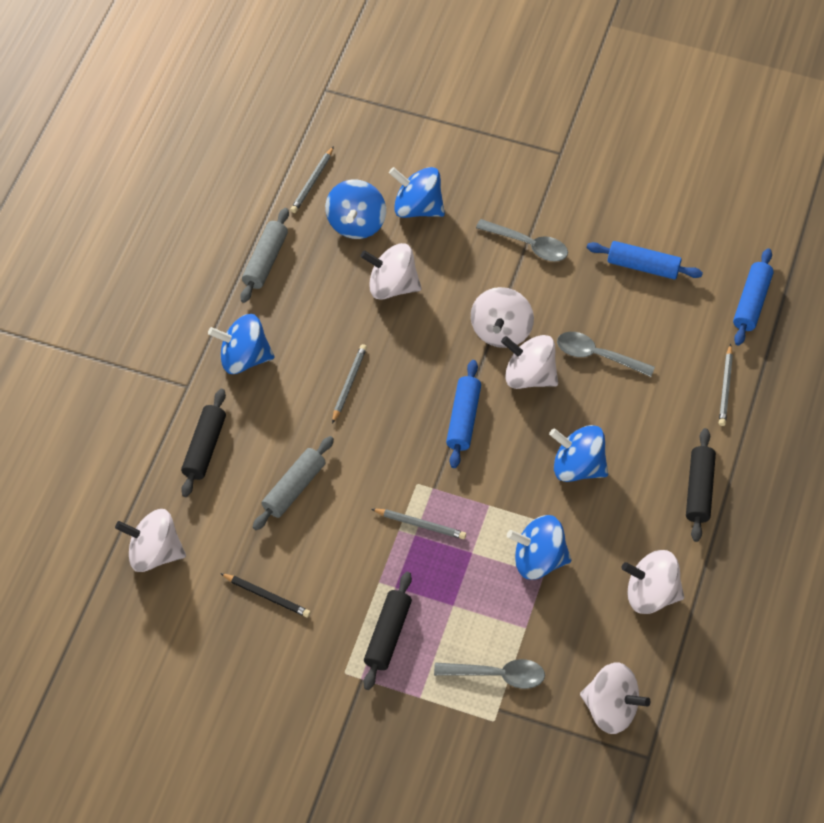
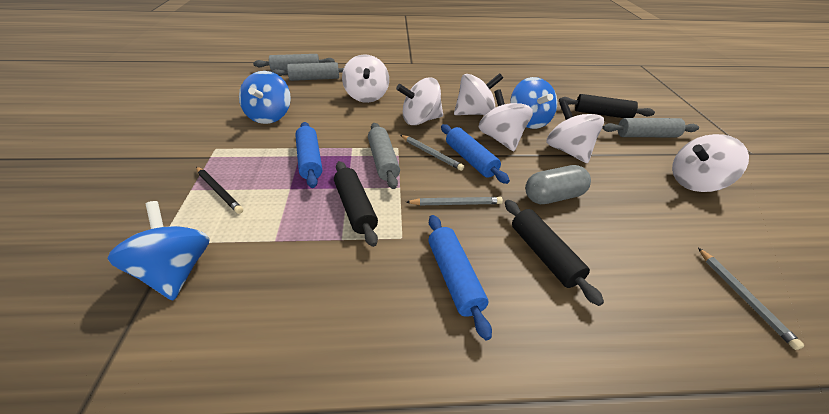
blue spinning top: [208,314,274,374] [325,179,386,239] [389,167,445,218] [507,515,571,580] [549,425,608,482] = 5 -> [107,201,210,301] [239,71,291,124] [510,77,557,129] = 3
grey capsule: none = 0 -> [525,165,591,204] = 1
grey pencil: [290,146,334,213] [332,344,367,424] [372,509,466,539] [719,344,733,426] = 4 -> [400,135,464,171] [406,197,503,205] [698,248,804,350] = 3
grey rolling pin: [240,208,289,303] [253,436,334,530] = 2 -> [253,54,335,71] [271,62,344,81] [368,123,400,189] [602,118,699,137] = 4
grey spoon: [434,659,545,689] [476,219,568,262] [557,332,655,377] = 3 -> none = 0

